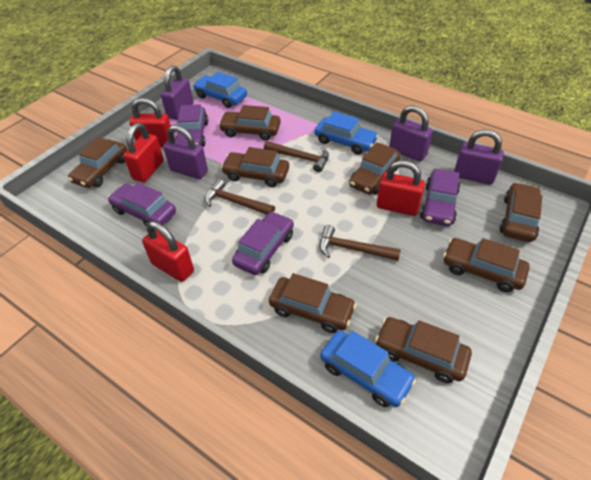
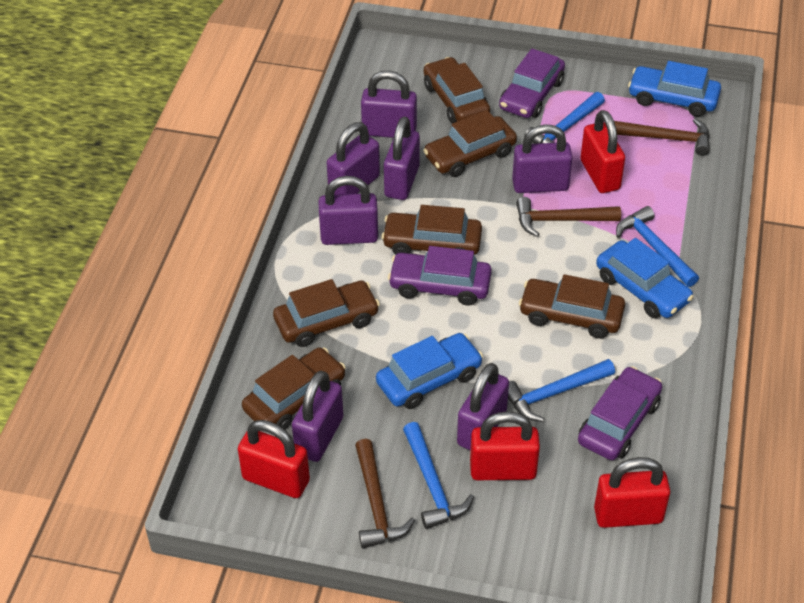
blue hammer: none = 0 -> [403,422,474,529] [508,359,615,422] [524,92,605,144] [616,206,699,287] = 4
brown car: [68,137,127,188] [218,105,281,140] [221,147,289,187] [269,273,357,333] [349,142,401,195] [375,317,472,383] [443,238,530,292] [499,182,542,242] = 8 -> [242,347,346,430] [273,279,380,347] [381,205,482,255] [423,110,517,177] [424,57,490,124] [519,274,625,339] = 6
purple car: [108,182,176,227] [176,104,208,147] [232,211,294,275] [420,169,460,226] = 4 -> [388,246,492,306] [499,49,565,118] [578,366,662,460] = 3
purple padlock: [161,65,194,120] [163,125,208,179] [389,105,433,161] [454,130,504,185] = 4 -> [292,371,343,462] [318,176,378,245] [327,122,380,195] [361,70,417,138] [384,117,420,200] [457,363,509,451] [512,124,573,193] = 7

